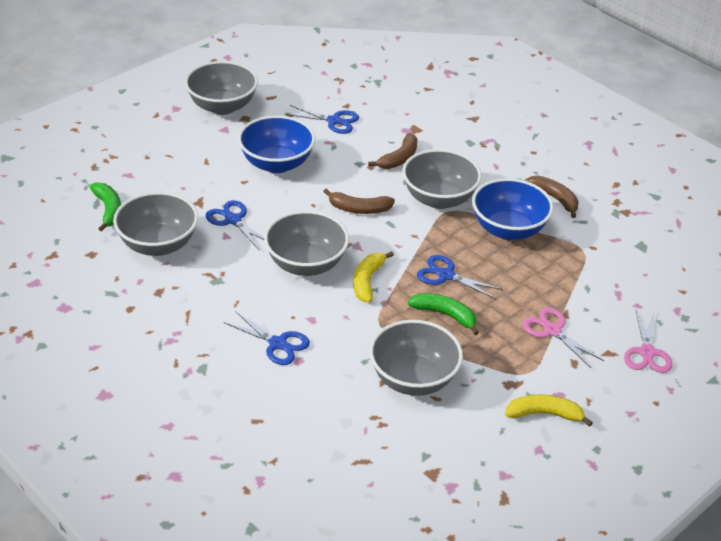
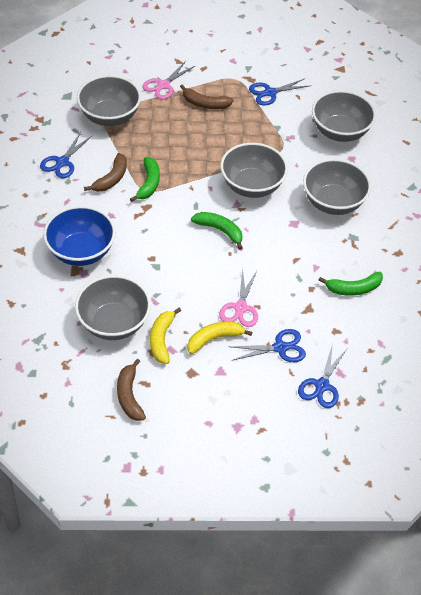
blue bowl: [238,115,315,173] [472,178,554,240] = 2 -> [43,206,116,266] = 1
green banana: [89,182,121,231] [408,293,479,335] = 2 -> [130,157,160,202] [191,212,242,250] [319,272,383,296] = 3

